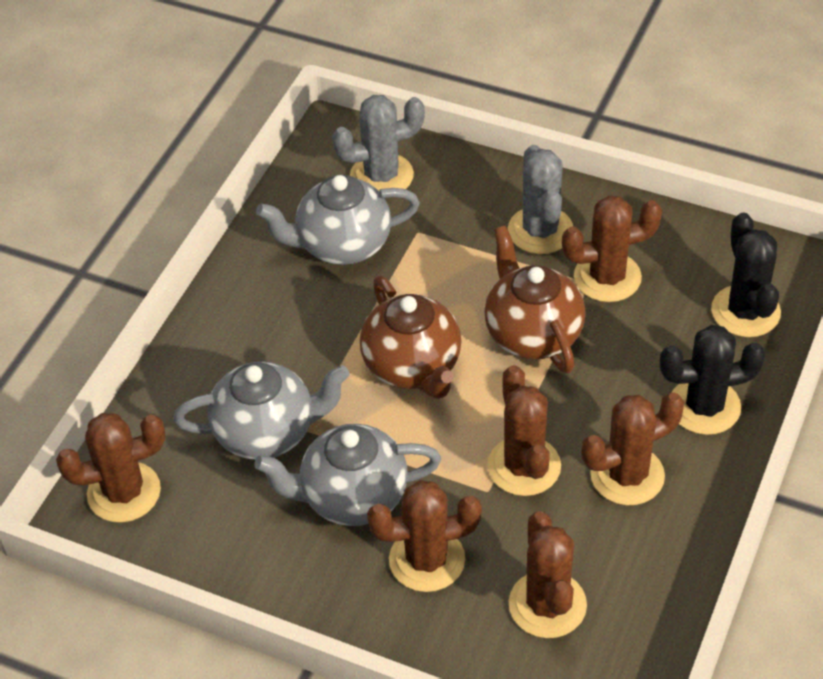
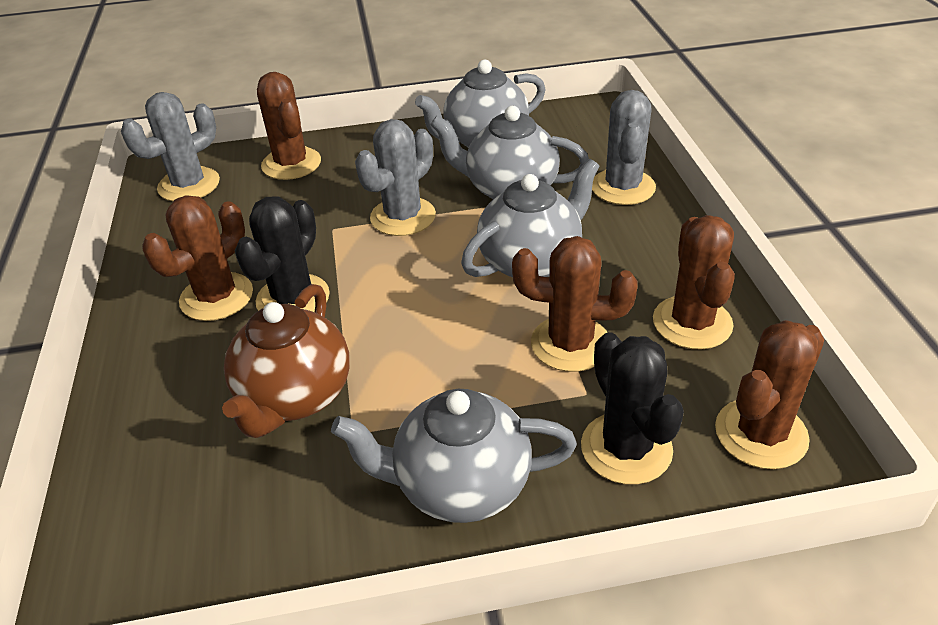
brown cactus: [56,413,165,523] [367,480,482,592] [487,365,561,496] [509,511,587,638] [562,195,662,302] [581,392,684,505] = 6 -> [142,196,253,321] [257,72,321,180] [512,236,638,372] [653,215,735,350] [715,320,824,469] = 5
brown teapot: [360,276,462,399] [484,226,586,373] = 2 -> [222,284,350,438] = 1
grey cactus: [332,95,425,191] [508,145,573,254] = 2 -> [121,92,220,201] [355,119,436,236] [592,90,656,205] = 3
grey teapot: [173,362,350,460] [254,424,441,526] [256,175,420,265] = 3 -> [331,389,577,523] [415,60,546,148] [430,106,589,199] [461,159,600,278] = 4

